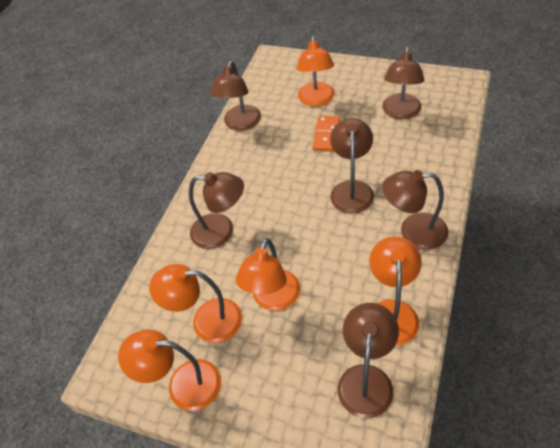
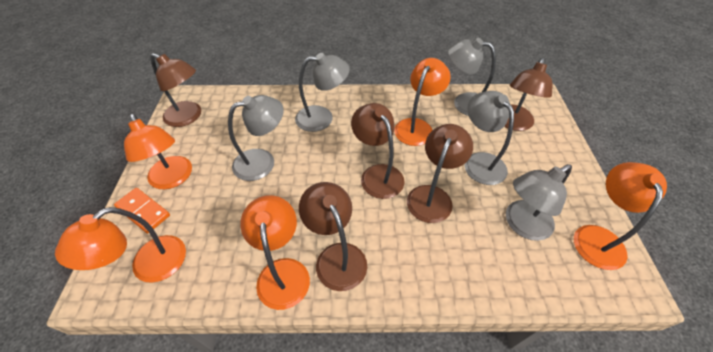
brown lamp: [189,172,244,249] [210,61,261,131] [330,118,374,214] [338,303,399,418] [382,47,424,119] [382,170,449,250] = 6 -> [150,53,201,127] [299,182,367,291] [351,103,405,199] [407,124,473,223] [504,58,553,131] = 5
grey lamp: none = 0 -> [228,95,284,181] [295,53,350,132] [448,38,496,116] [465,91,514,185] [506,164,572,241] = 5

